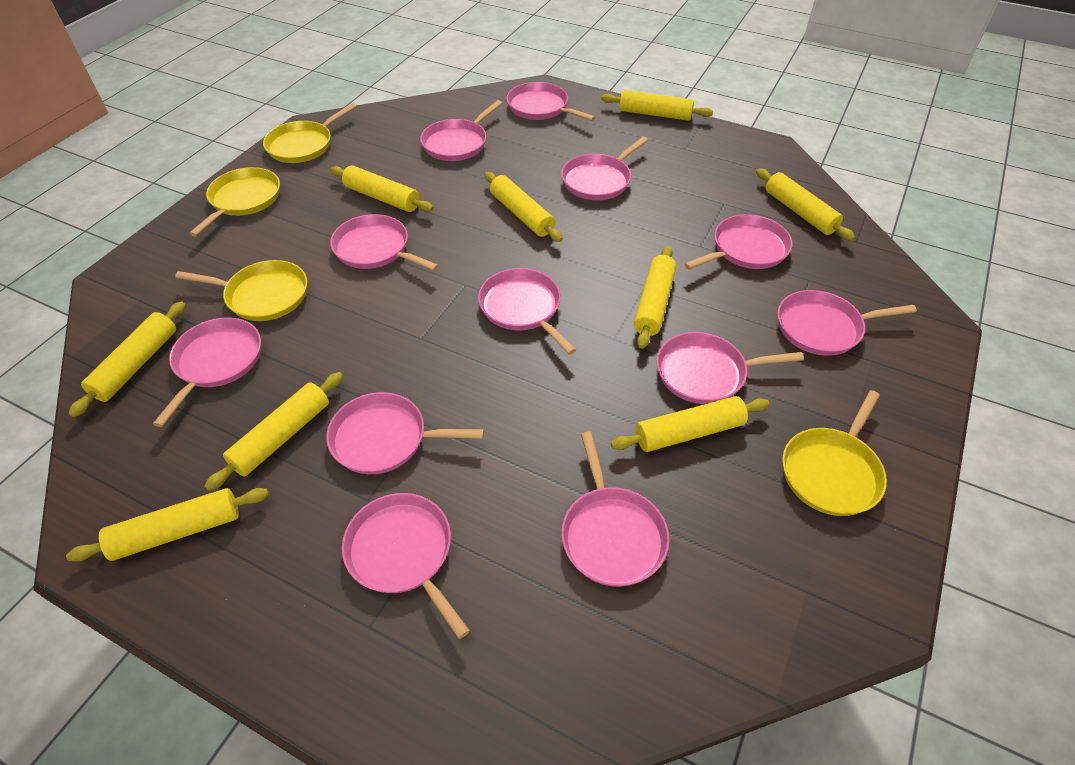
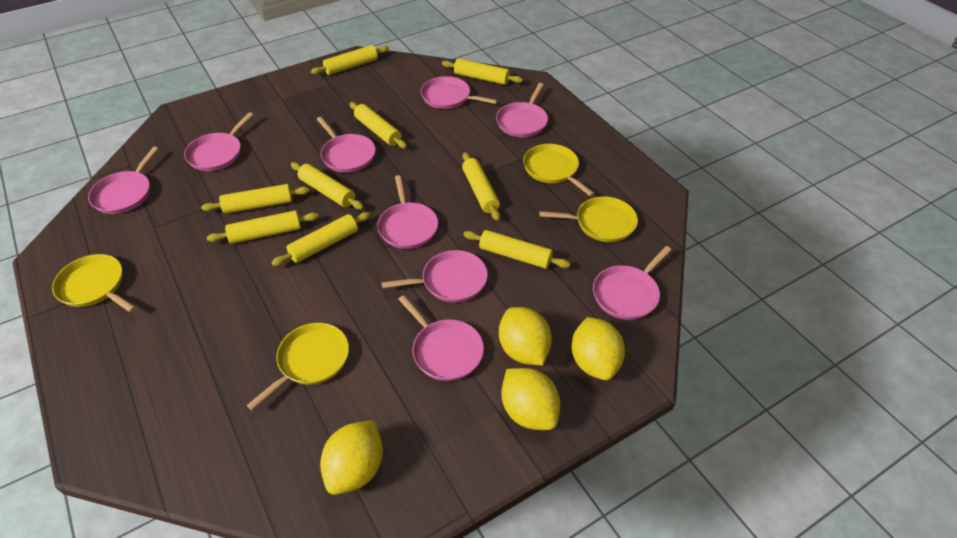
pink pan: [153,317,261,427] [326,392,484,474] [330,214,439,271] [342,493,470,639] [420,100,502,161] [478,268,576,355] [506,82,596,121] [561,136,648,200] [561,432,669,587] [656,332,804,404] [684,214,792,270] [777,290,917,356] = 12 -> [88,146,159,214] [184,112,253,171] [317,117,376,173] [377,175,438,249] [381,250,488,303] [398,295,484,381] [421,76,498,109] [496,83,548,137] [593,246,671,320] = 9
yellow lemon: none = 0 -> [320,420,383,495] [499,307,552,365] [502,368,560,430] [572,317,625,380] = 4

